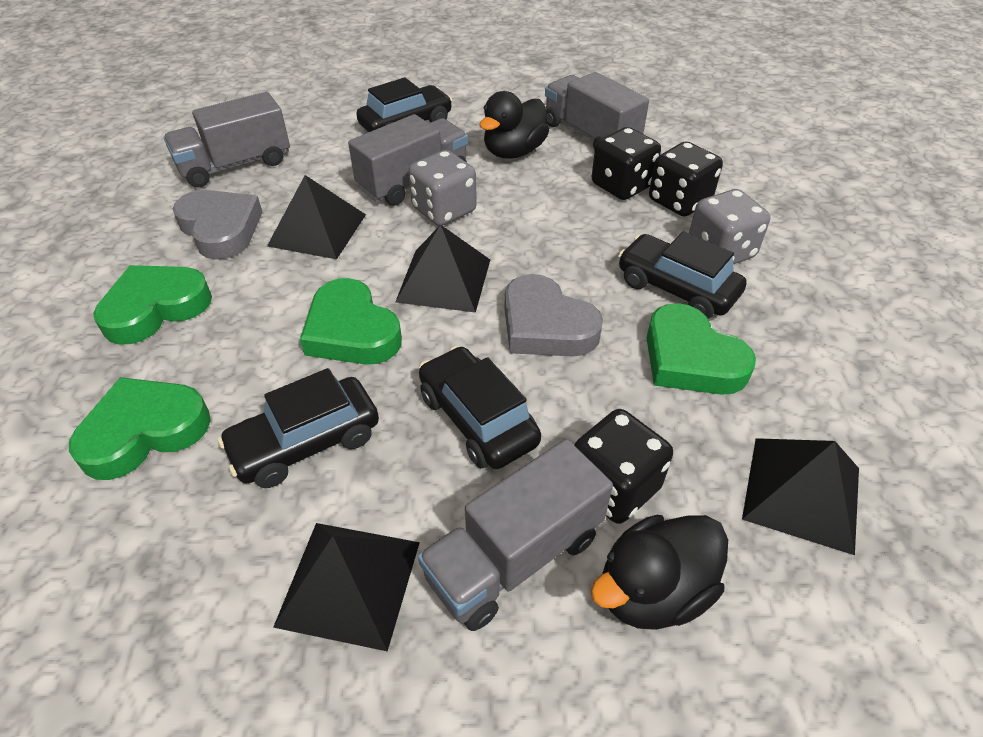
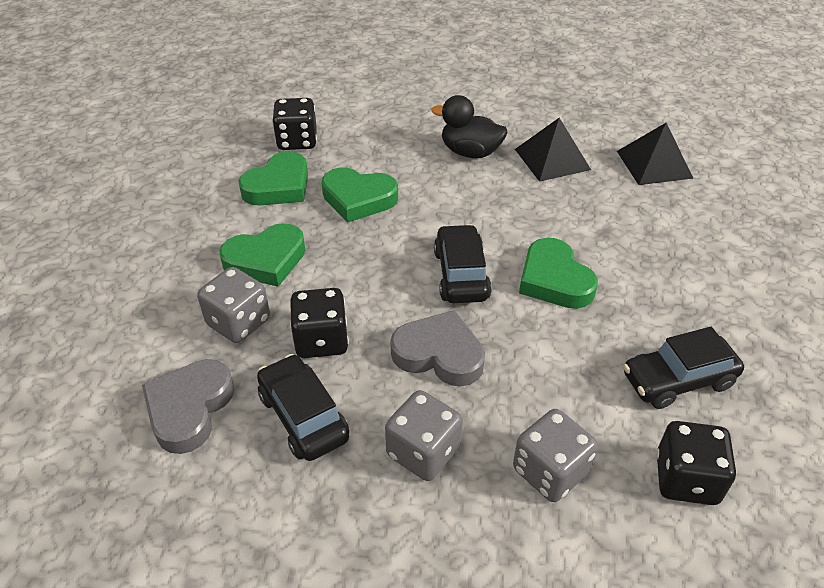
black car: [218,368,379,488] [356,77,453,132] [419,346,541,469] [618,232,747,319] = 4 -> [257,354,349,461] [434,224,492,303] [623,327,744,409] = 3
black duck: [479,91,549,159] [591,515,728,630] = 2 -> [431,95,507,158] = 1
black pyramid: [267,175,366,259] [273,523,420,652] [395,224,490,313] [742,438,859,555] = 4 -> [515,118,591,182] [617,123,693,185] = 2
grey dice: [408,150,477,226] [689,189,770,264] = 2 -> [197,267,270,343] [385,390,463,481] [513,409,598,502] = 3
grey truck: [163,92,290,187] [348,114,468,206] [418,439,613,631] [545,72,649,150] = 4 -> none = 0

